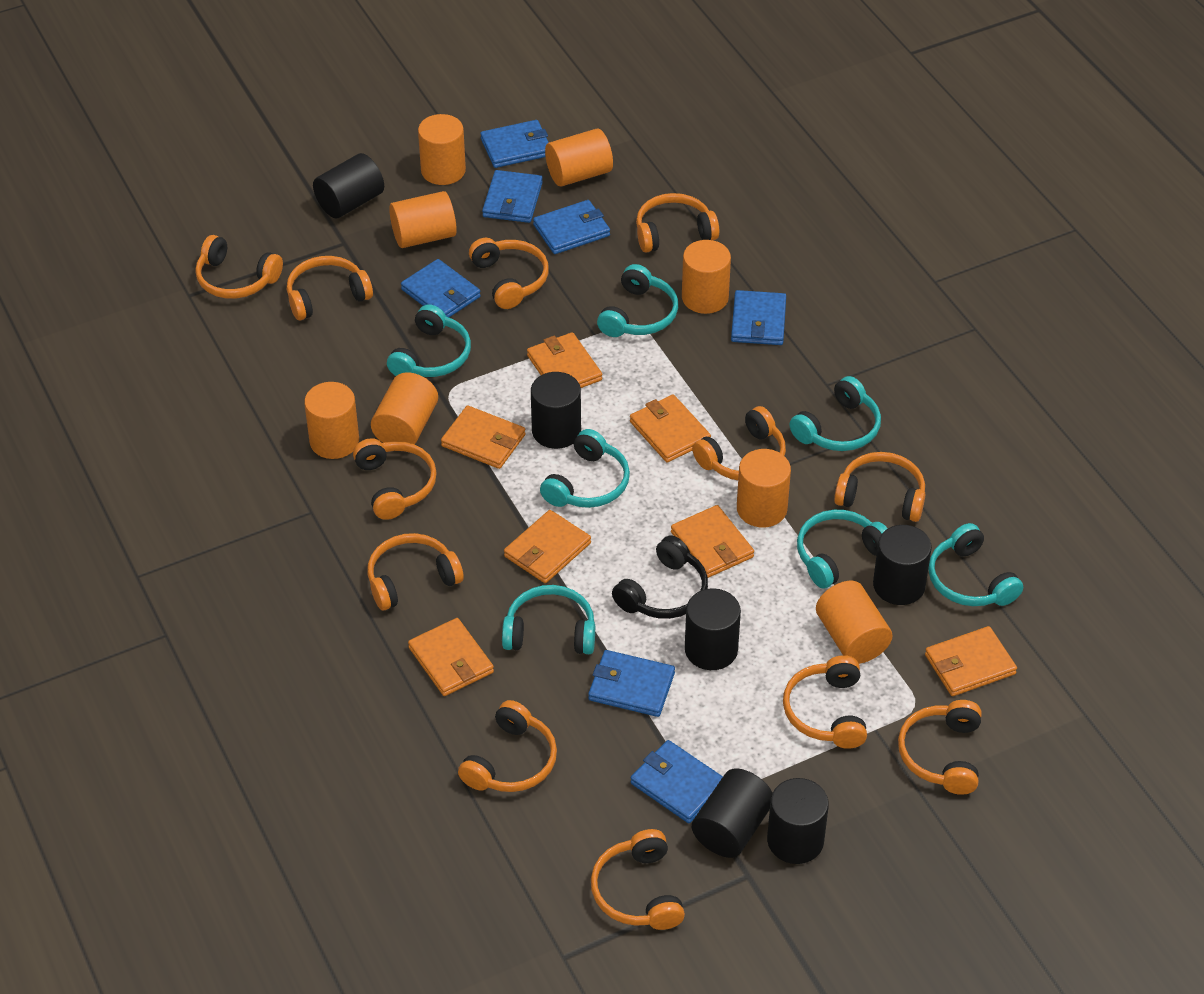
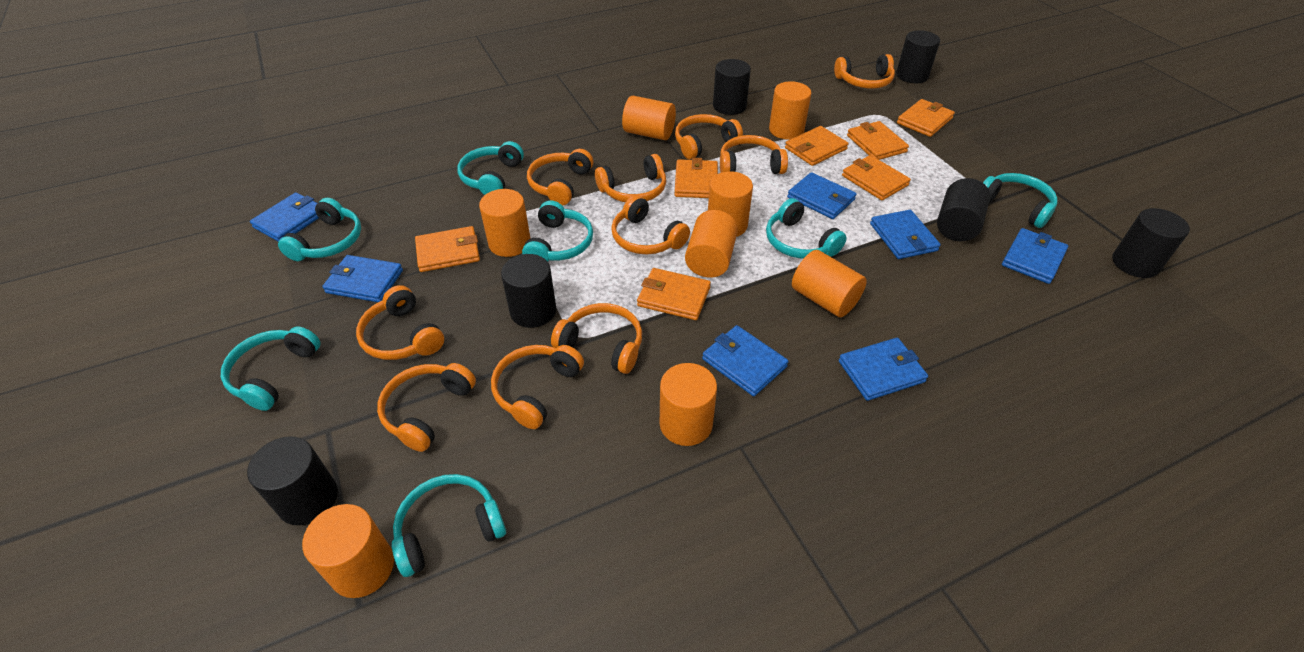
black headphones: [612,535,708,619] = 1 -> none = 0
orange headphones: [195,235,283,299] [287,256,373,320] [353,438,437,520] [368,533,464,610] [458,700,557,792] [469,238,549,309] [591,829,685,930] [636,193,719,253] [692,406,786,480] [783,655,867,749] [834,452,925,522] [898,700,981,795] = 12 -> [356,285,444,360] [377,363,476,452] [491,345,584,429] [527,149,593,205] [551,303,642,374] [595,154,666,202] [611,195,690,255] [675,114,743,159] [720,135,788,174] [834,54,895,88] = 10

